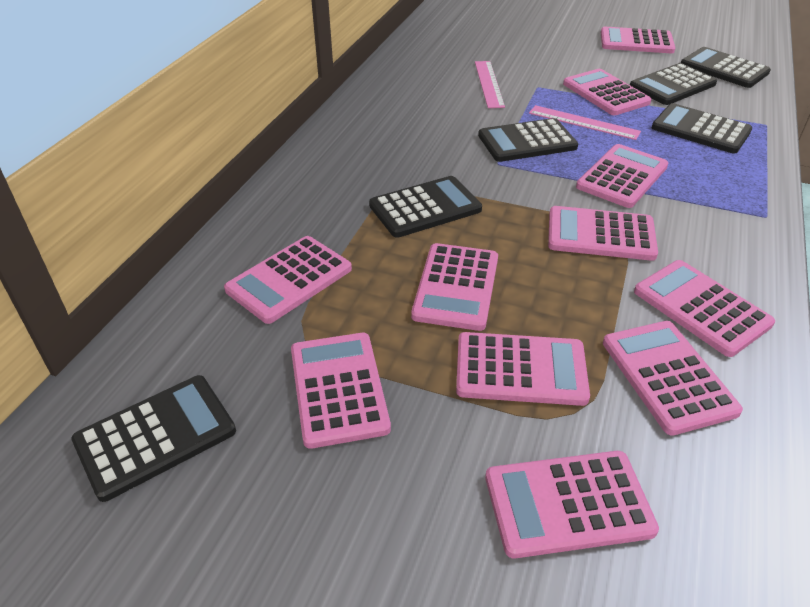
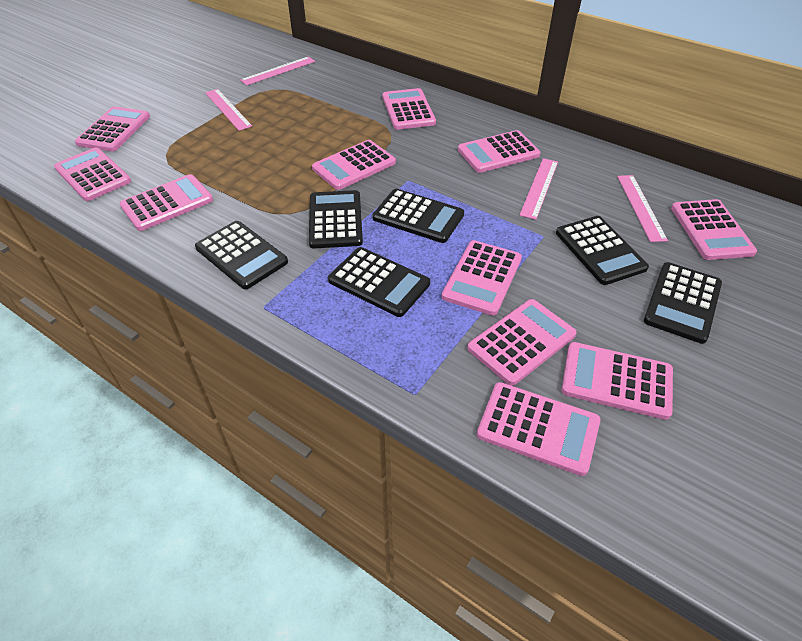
pink ruler: [475,61,505,108] [529,105,641,140] = 2 -> [205,89,252,131] [240,57,315,85] [519,158,558,220] [617,175,668,242] = 4

